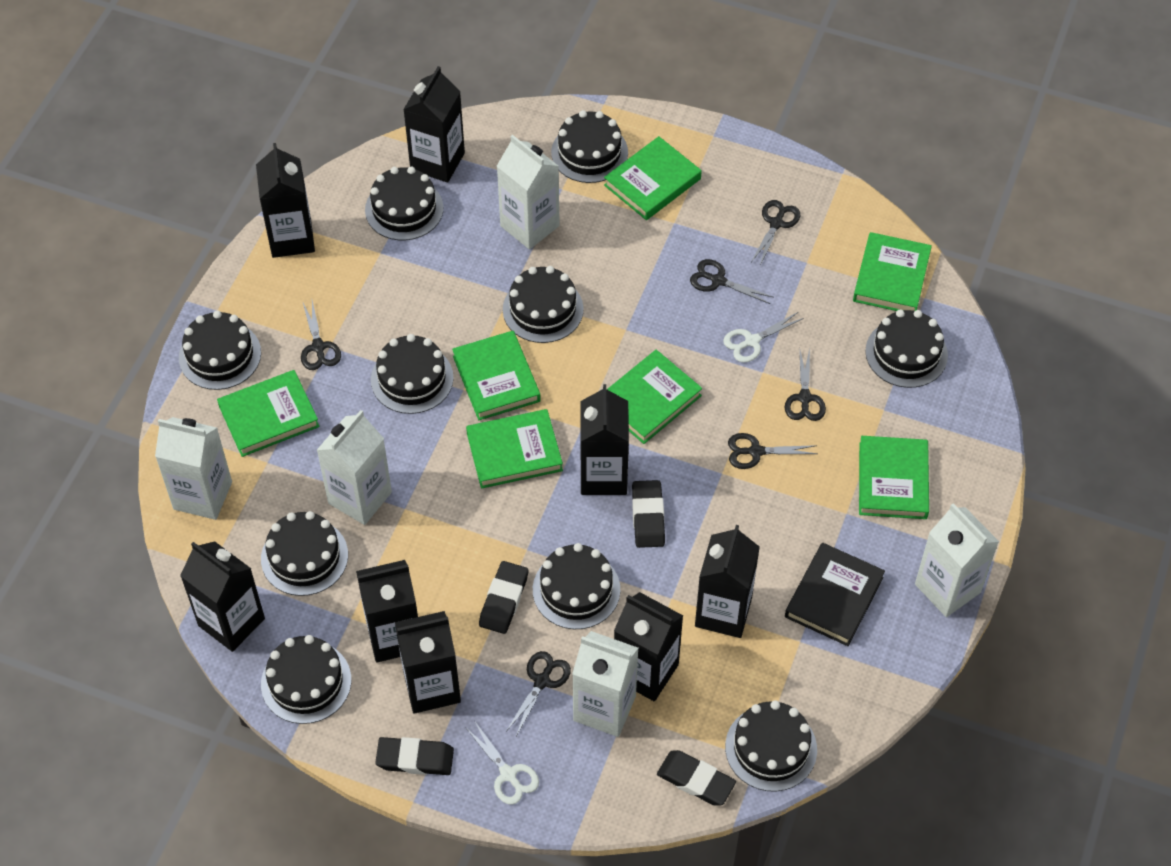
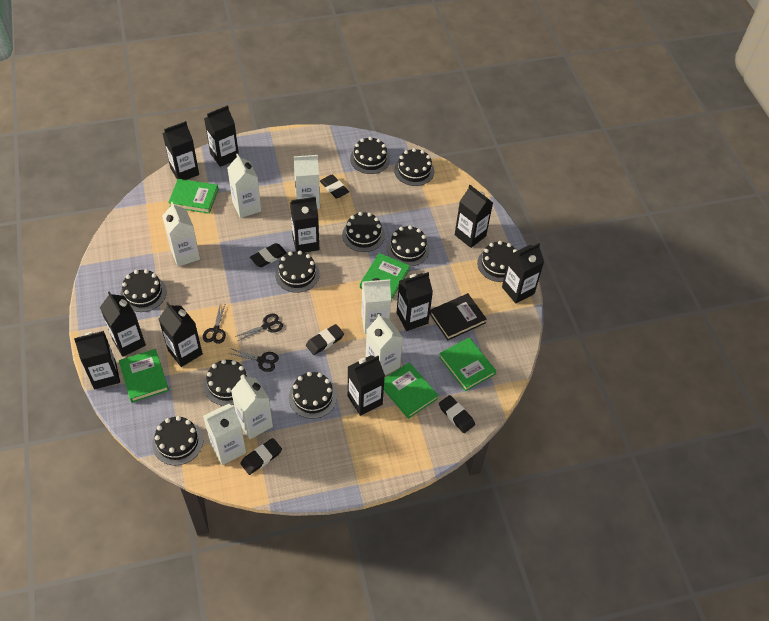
black carton: [180,541,265,652] [256,143,315,258] [356,560,418,662] [395,611,461,714] [403,66,465,182] [581,384,629,495] [614,592,683,701] [695,525,760,638] = 8 -> [74,331,120,389] [100,291,146,357] [159,302,203,367] [163,121,199,180] [204,105,239,167] [290,197,319,253] [348,355,385,416] [396,272,433,331] [455,185,493,248] [502,243,544,303] = 10
black eraser: [375,737,454,775] [479,561,528,634] [632,480,665,548] [657,750,736,805] = 4 -> [240,438,282,475] [250,243,287,267] [306,324,344,355] [320,174,349,199] [439,395,475,433] = 5
black scissors: [301,301,341,370] [507,651,571,736] [690,259,773,304] [728,433,818,469] [751,200,800,265] [785,348,826,421] = 6 -> [203,303,226,344] [229,349,279,372] [235,314,283,341] = 3
green book: [217,370,320,457] [452,331,541,420] [466,409,563,489] [604,136,702,220] [607,350,702,444] [853,232,932,311] [859,436,929,519] = 7 -> [119,349,169,403] [168,179,219,214] [360,253,410,300] [384,362,439,419] [439,337,496,391] = 5
white carton: [155,417,232,520] [317,410,392,525] [497,135,560,249] [572,631,639,737] [915,504,999,617] = 5 -> [162,202,200,267] [203,404,247,465] [227,154,261,218] [231,375,273,439] [294,155,320,209] [361,278,391,334] [366,314,403,375] = 7
white scissors: [465,722,539,805] [723,312,804,363] = 2 -> none = 0

